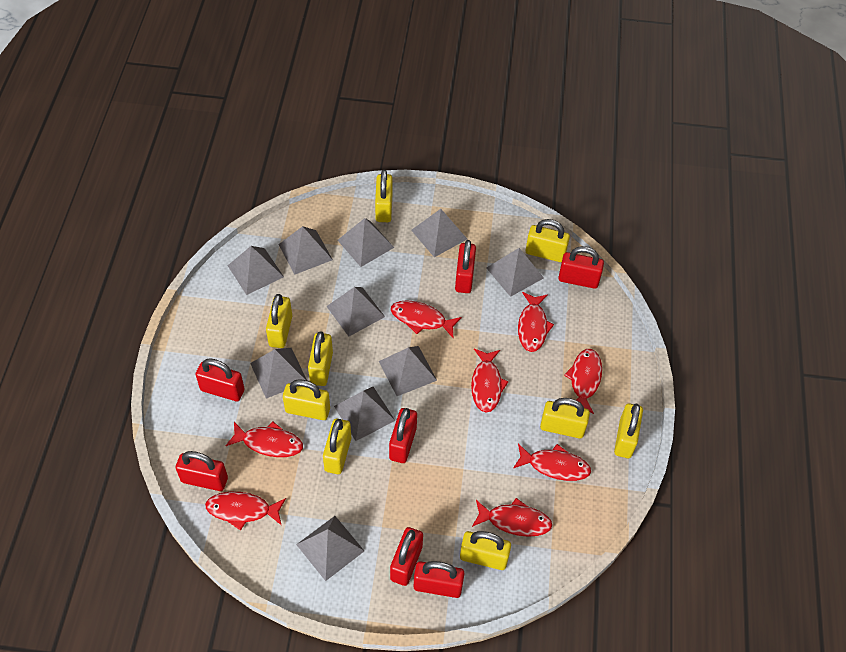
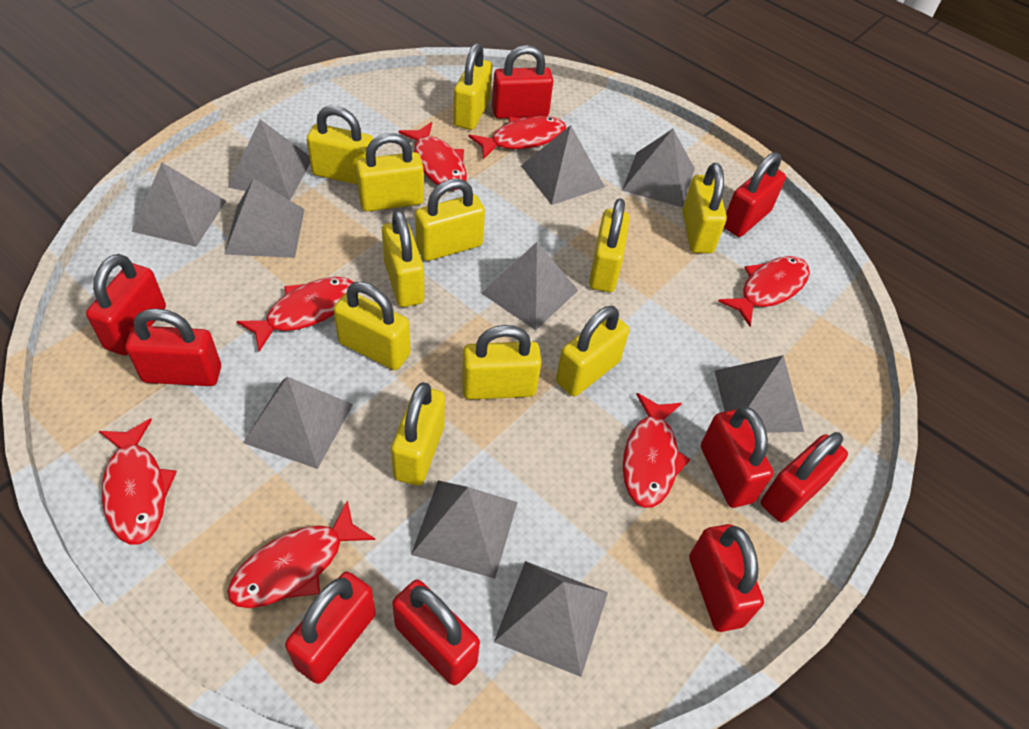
red fish: [205,492,286,531] [225,421,303,457] [391,300,462,338] [471,349,508,413] [472,498,552,537] [513,443,591,481] [518,292,554,352] [564,349,602,414] = 8 -> [99,418,177,545] [227,501,375,608] [237,277,353,352] [399,122,467,190] [468,116,566,160] [623,393,690,508] [718,256,810,327] = 7
red padlock: [176,451,228,491] [195,358,245,401] [389,408,417,463] [390,527,423,586] [414,561,465,598] [455,240,476,293] [558,246,604,289] = 7 -> [86,254,166,355] [126,308,221,386] [285,572,376,684] [392,580,480,685] [492,45,553,119] [689,524,764,632] [701,407,774,508] [724,152,786,237] [761,432,848,522] = 9
yellow padlock: [266,294,292,348] [283,379,330,420] [308,331,333,386] [323,419,351,474] [375,170,392,222] [460,531,511,570] [526,219,570,262] [540,398,590,438] [614,403,643,458] = 9 -> [307,106,373,185] [333,282,411,370] [356,133,424,212] [382,210,425,307] [391,382,445,486] [415,179,485,261] [453,43,492,130] [462,325,542,400] [556,306,629,396] [589,198,630,292] [682,163,727,254] = 11

